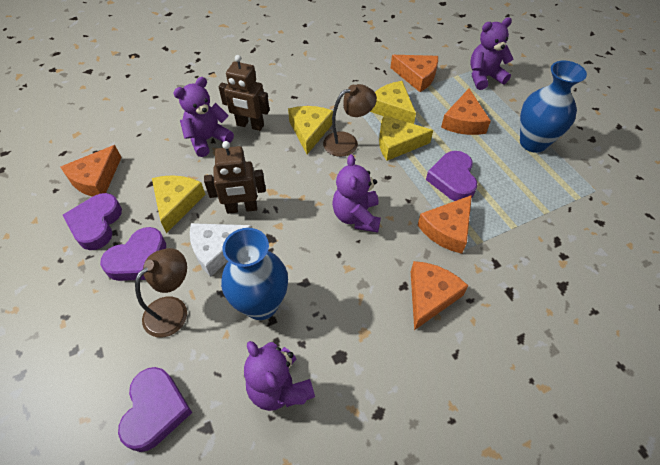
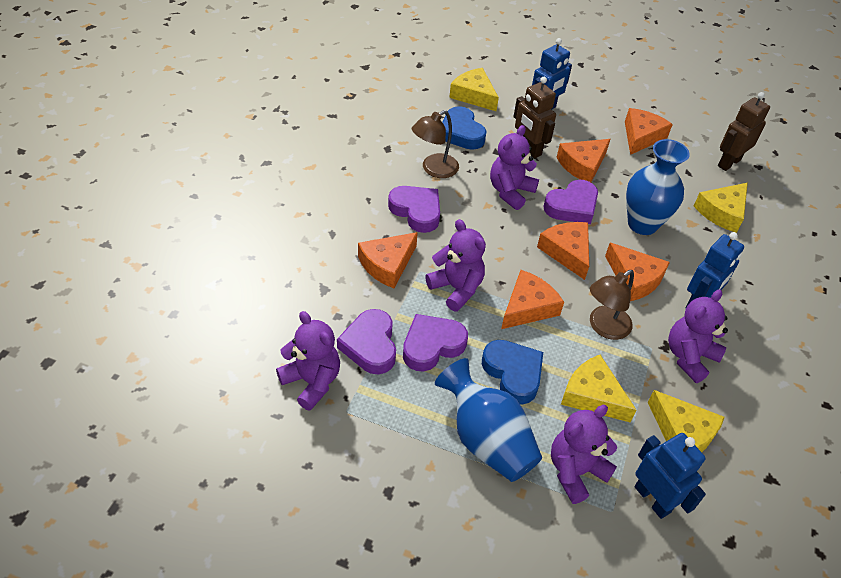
blue heart: none = 0 -> [442,106,487,150] [482,340,543,405] = 2
blue robot: none = 0 -> [532,38,572,109] [635,433,706,519] [685,232,744,308] = 3
orange cheese: [61,145,122,197] [390,55,438,92] [411,261,468,330] [418,195,472,254] [441,89,491,135] = 5 -> [358,232,418,288] [501,270,564,329] [537,222,589,280] [556,139,610,182] [605,243,670,301] [625,108,673,155] = 6
purple teddy bear: [173,77,234,157] [244,341,315,411] [332,154,381,233] [470,17,513,90] = 4 -> [276,311,340,411] [425,219,486,312] [490,125,539,210] [551,405,617,504] [668,289,728,383] = 5
white cheese: [190,223,252,277] = 1 -> none = 0

